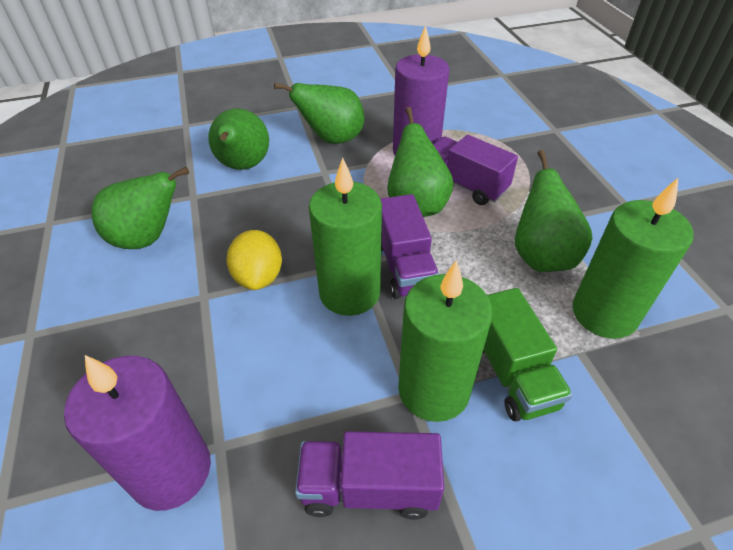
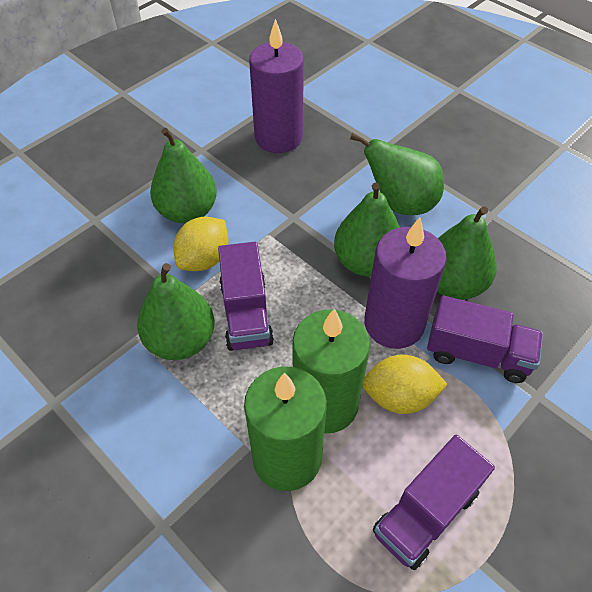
green candle: [309,158,382,316] [398,260,493,422] [573,178,693,339] = 3 -> [244,366,327,491] [292,308,370,434] = 2
green truck: [483,288,573,421] = 1 -> none = 0
yellow lemon: [226,230,282,290] = 1 -> [173,217,228,271] [363,354,448,414] = 2

